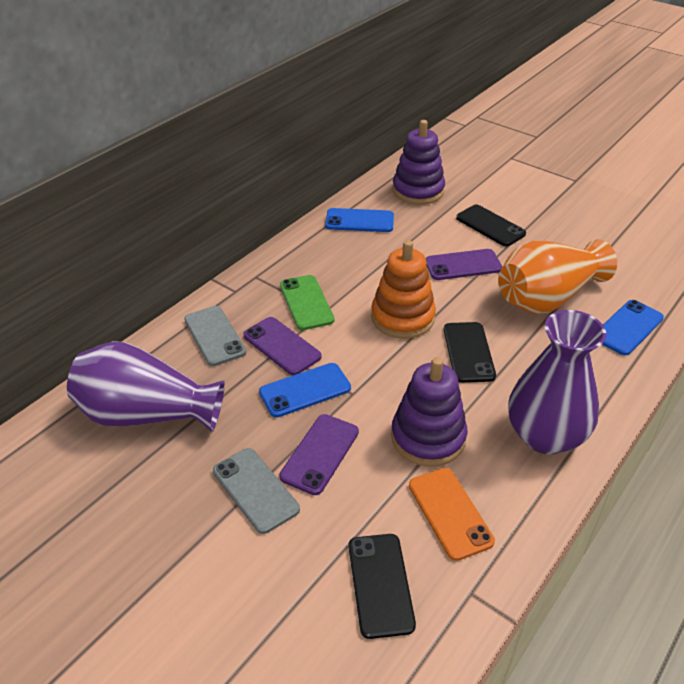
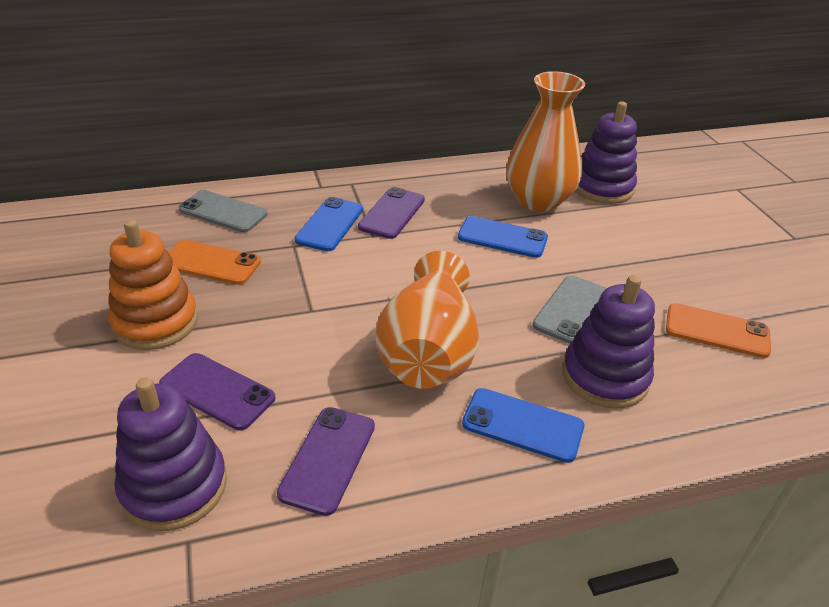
black phone: [349,534,416,639] [444,322,496,383] [456,204,526,246] = 3 -> none = 0
green phone: [280,275,334,330] = 1 -> none = 0
orange phone: [409,468,495,561] = 1 -> [169,240,261,285] [666,303,771,358] = 2
orange vase: [498,239,617,314] = 1 -> [376,251,479,389] [506,71,585,212] = 2
purple stacking toy: [391,357,467,467] [392,120,445,205] = 2 -> [114,377,227,531] [562,275,655,409] [575,101,637,204] = 3
purple vase: [67,341,225,432] [508,310,606,454] = 2 -> none = 0

